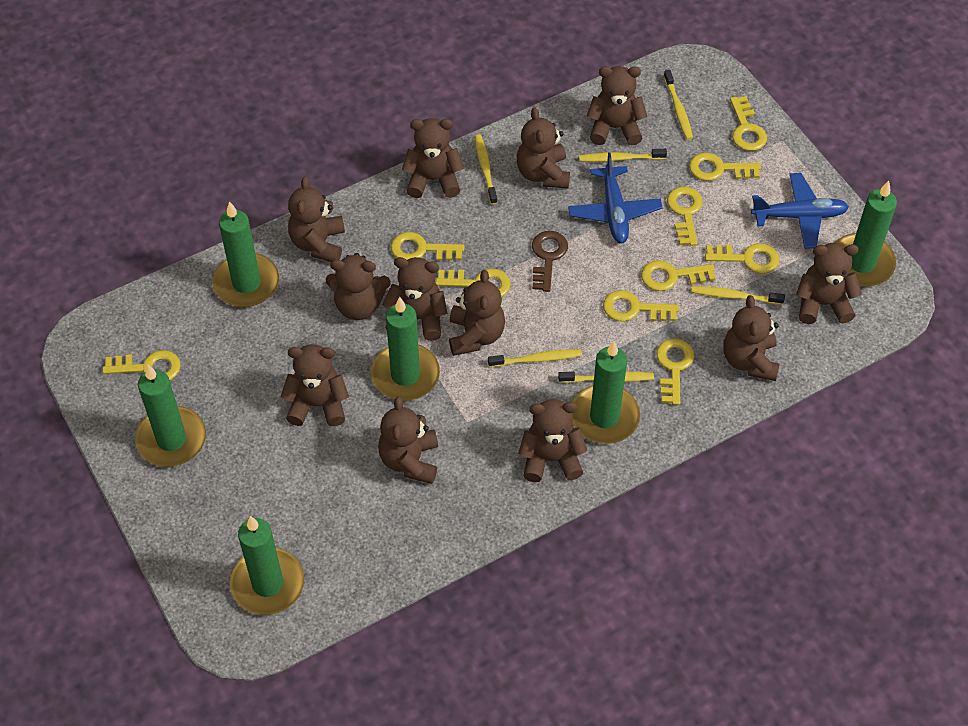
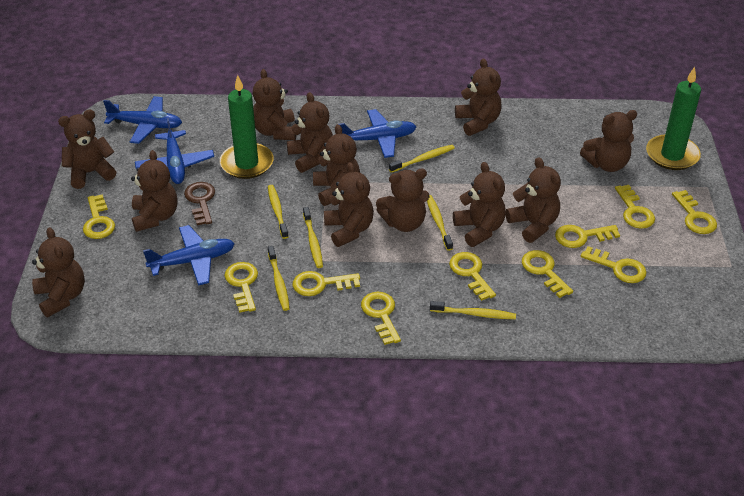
blue plane: [568,152,663,244] [751,173,849,249] = 2 -> [103,96,182,144] [135,118,214,184] [143,225,235,286] [339,109,416,158] = 4
green candle: [135,364,206,467] [213,201,279,307] [230,516,304,615] [371,297,440,401] [572,341,640,444] [835,181,897,287] = 6 -> [220,75,274,179] [646,67,701,170] = 2

